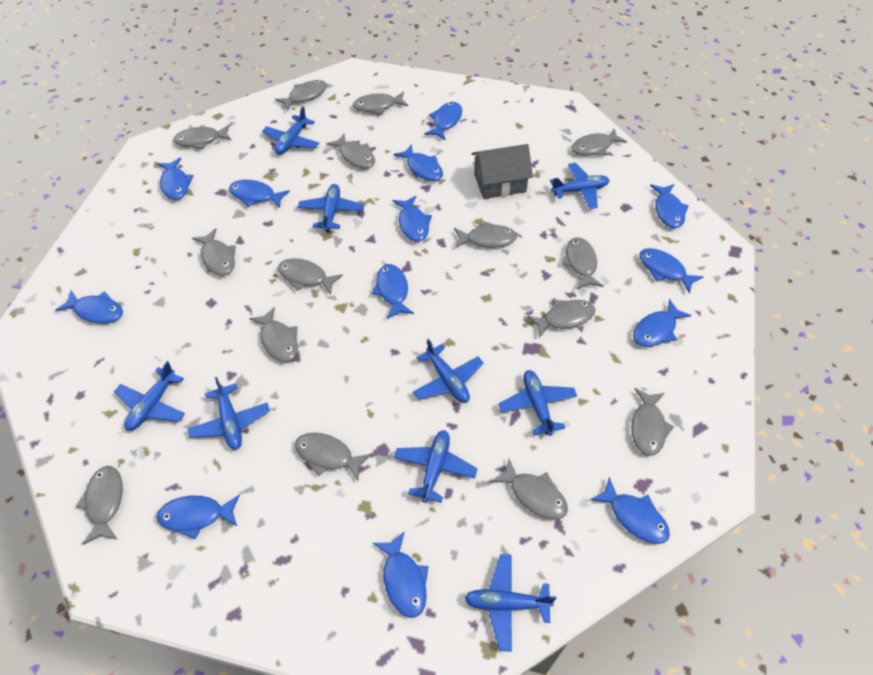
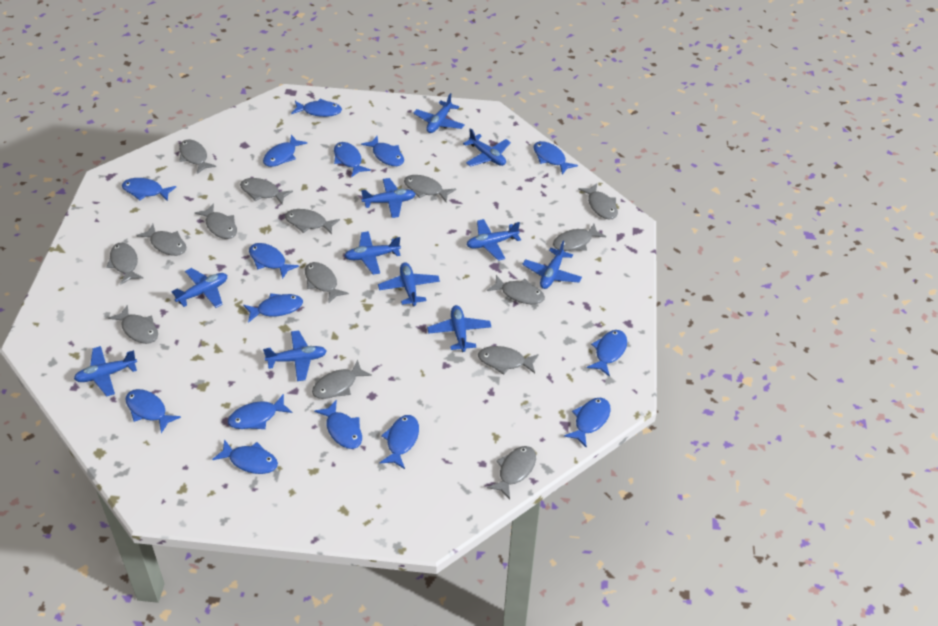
blue fish: [55,290,123,324] [156,495,240,540] [157,158,194,200] [229,180,290,208] [372,264,414,319] [373,531,429,618] [393,144,443,181] [393,196,432,242] [424,102,462,140] [590,477,670,544] [633,299,692,347] [639,248,703,293] [650,184,689,228] = 13 -> [122,178,176,201] [125,389,181,433] [212,439,278,474] [228,394,292,429] [244,293,303,323] [249,243,299,279] [263,135,307,167] [291,99,342,117] [314,400,362,449] [334,142,371,177] [361,136,404,166] [380,415,419,469] [533,141,578,174] [564,398,611,448] [587,330,627,377] = 15
blue plane: [114,361,185,431] [188,377,270,450] [262,106,319,154] [298,184,364,232] [394,430,478,503] [413,339,484,403] [464,554,556,652] [498,370,577,436] [550,163,609,209] = 9 -> [74,346,137,397] [171,268,227,308] [263,331,327,381] [345,231,401,275] [361,178,416,218] [378,262,440,306] [413,93,465,133] [427,305,491,352] [463,128,511,167] [467,219,521,261] [522,241,582,289] = 11
grey house: [472,144,533,199] = 1 -> none = 0

